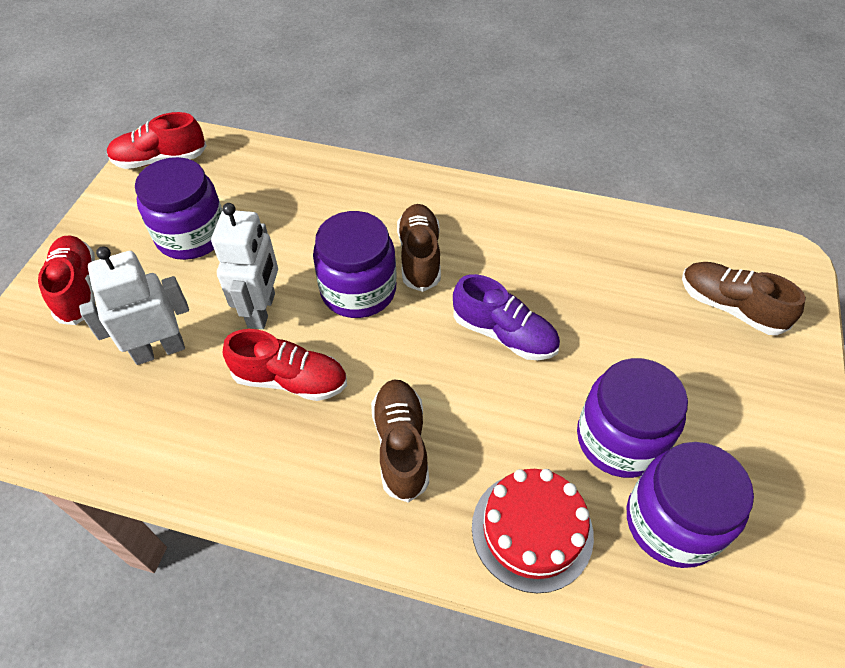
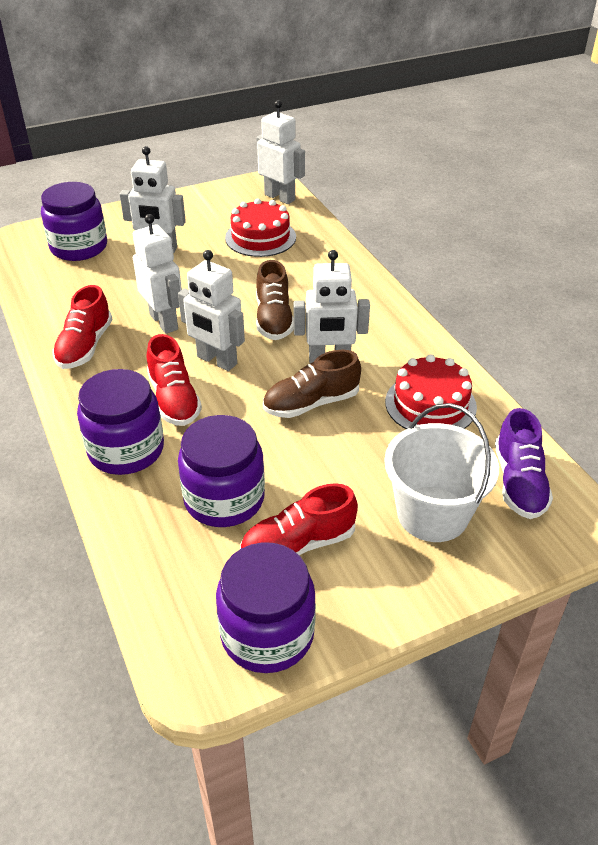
brown shoe: [371,380,429,503] [397,204,441,292] [682,262,806,335] = 3 -> [256,260,294,340] [263,350,361,418] = 2
red cake: [472,469,594,593] = 1 -> [225,198,296,257] [385,354,477,429] = 2
white bucket: none = 0 -> [384,403,499,542] = 1
white robot: [79,246,189,365] [211,203,278,329] = 2 -> [120,146,186,253] [133,214,182,334] [178,250,245,371] [256,100,305,204] [293,250,370,363] = 5

